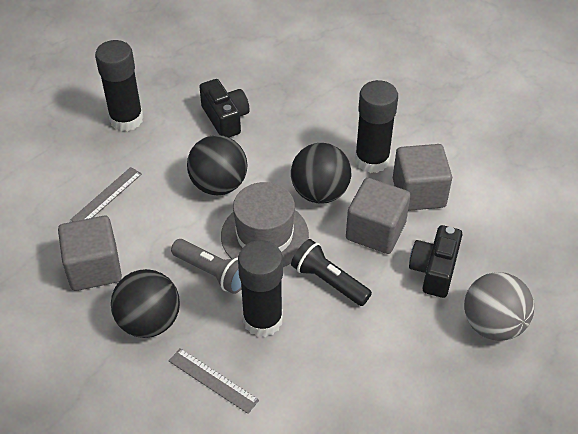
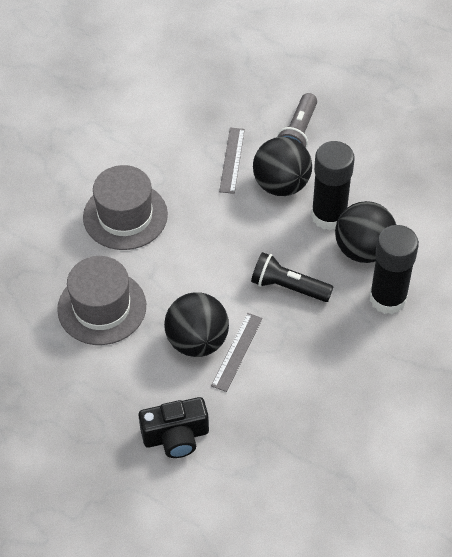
black camera: [199,79,250,138] [409,225,463,298] = 2 -> [138,397,209,458] = 1
black glue stick: [95,40,143,131] [238,240,283,337] [355,80,398,173] = 3 -> [311,141,355,230] [370,225,419,314] = 2
grey ball: [464,272,534,341] = 1 -> none = 0
grey cube: [58,216,122,291] [346,178,410,254] [393,144,452,211] = 3 -> none = 0
grey hat: [221,182,309,267] = 1 -> [57,256,146,345] [83,165,168,250] = 2

